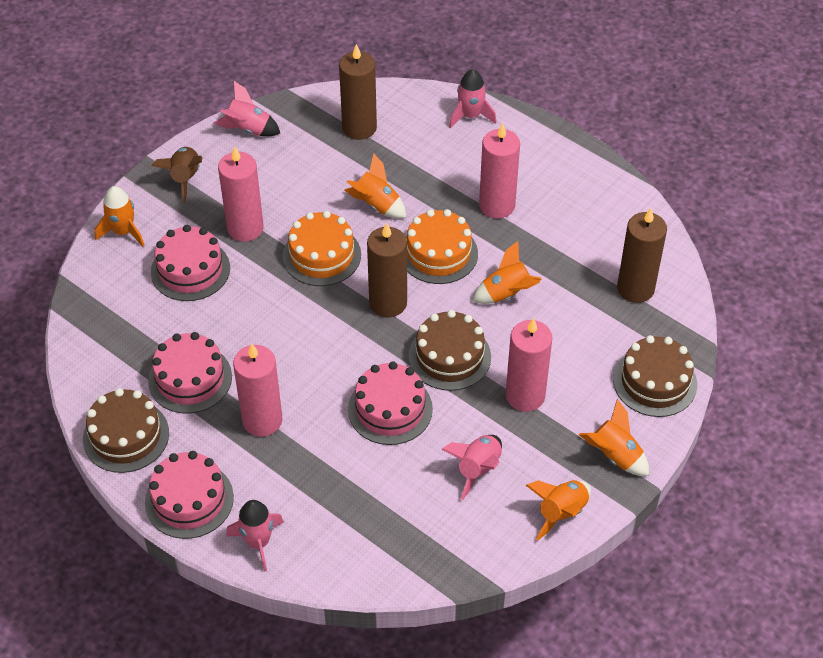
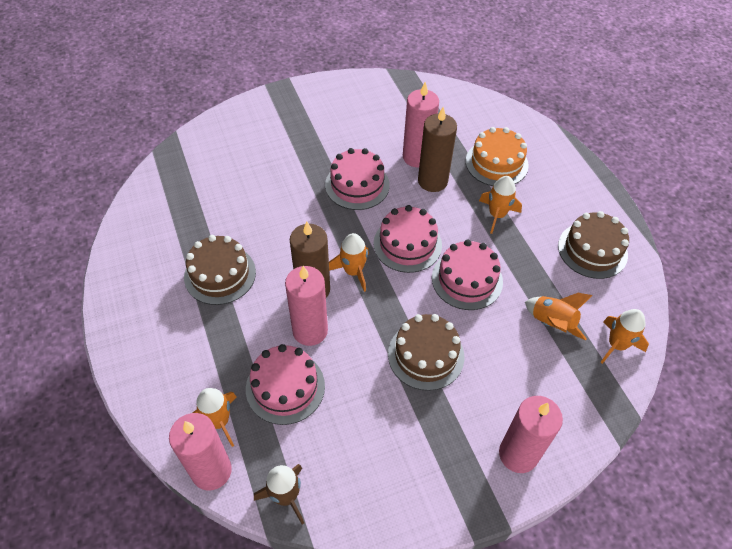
brown candle: [339,44,377,140] [367,223,407,318] [617,208,667,303] = 3 -> [290,222,330,298] [418,107,457,192] = 2
orange cake: [283,211,361,286] [406,209,478,284] = 2 -> [466,127,529,186] = 1
pink rocket: [213,81,280,136] [226,500,284,572] [441,435,502,500] [449,69,497,129] = 4 -> none = 0

